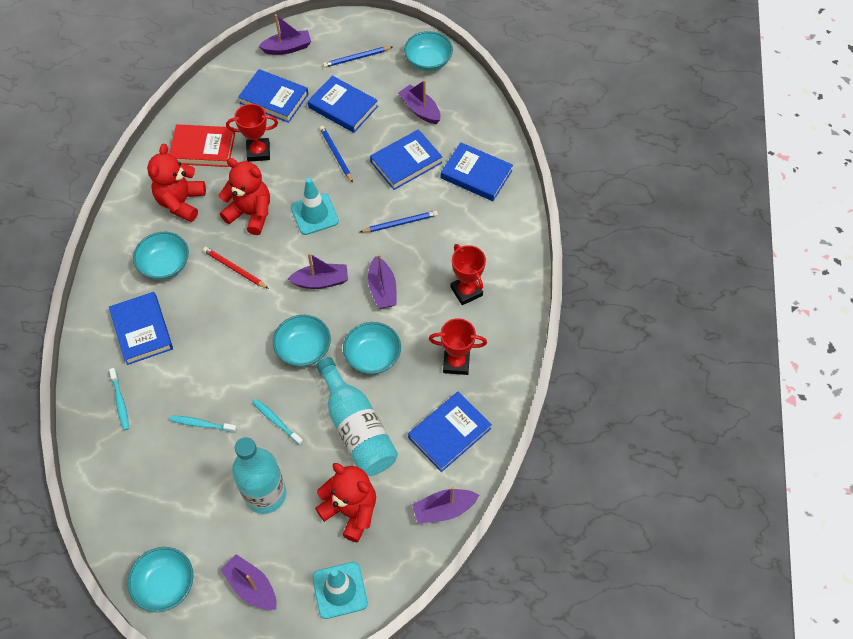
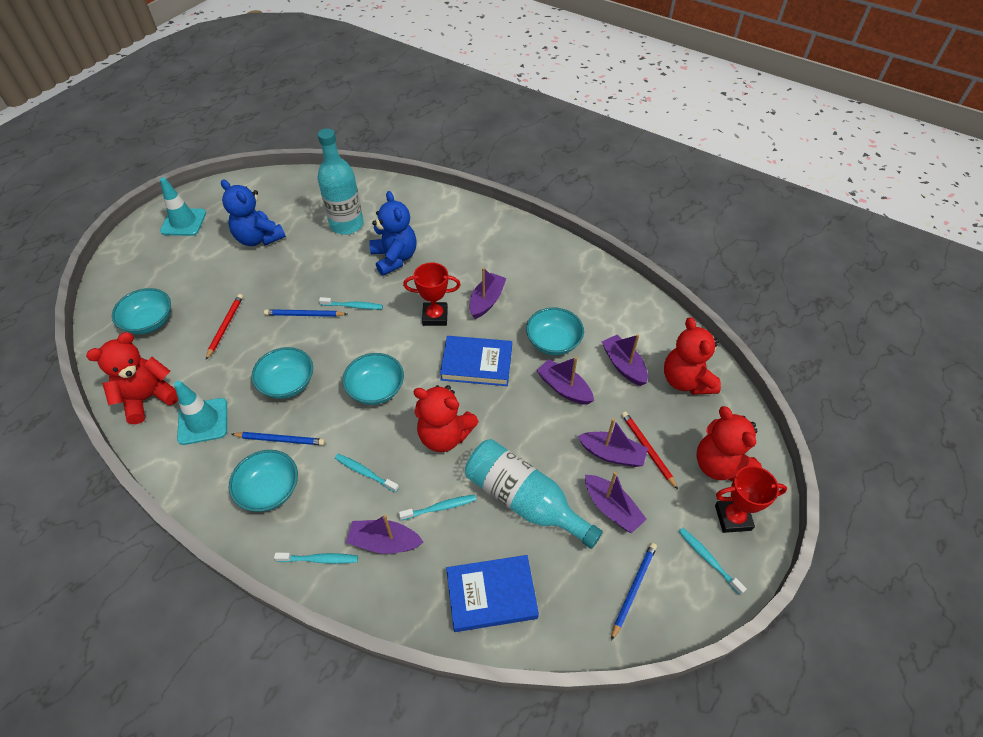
blue book: [109,292,173,365] [238,69,309,123] [308,76,378,133] [370,129,442,190] [408,392,492,472] [441,142,513,201] = 6 -> [440,336,512,386] [446,555,539,632] = 2
blue teddy bear: none = 0 -> [221,179,286,246] [369,191,417,276] = 2
red book: [169,124,235,167] = 1 -> none = 0
red pencil: [203,247,269,289] = 1 -> [206,294,243,360] [621,411,678,490] = 2
red teddy bear: [147,144,206,222] [219,158,270,235] [315,463,376,542] = 3 -> [86,332,178,424] [413,385,479,452] [664,317,721,395] [696,406,762,481] = 4
red trophy: [226,104,278,162] [429,318,487,375] [451,244,486,305] = 3 -> [403,262,460,326] [715,466,787,533] = 2
turquoise toothbrush: [109,368,129,430] [170,415,237,433] [252,399,303,446] = 3 -> [274,553,358,564] [319,297,383,309] [335,454,399,493] [399,495,476,520] [679,528,747,595] = 5

